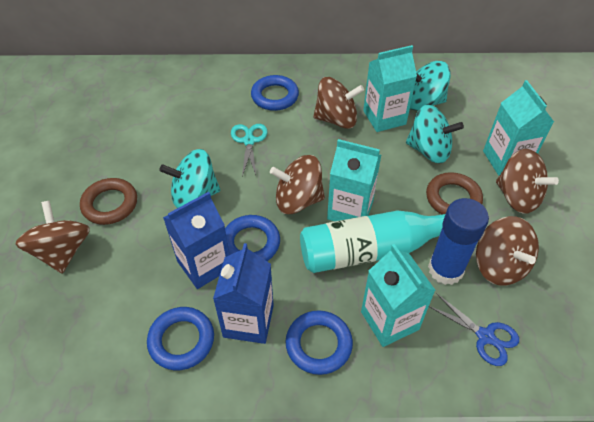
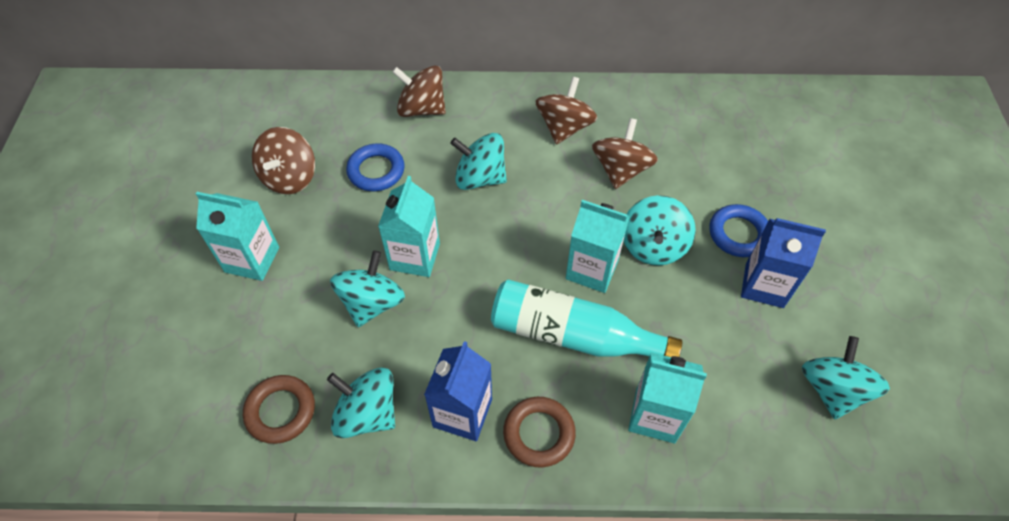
blue glue stick: [428,198,489,285] = 1 -> none = 0
blue ring: [147,307,214,370] [225,215,280,261] [251,75,299,111] [285,310,353,375] = 4 -> [346,143,405,191] [709,204,768,257] = 2
blue scissors: [429,293,519,366] = 1 -> none = 0
brown spinning top: [15,201,90,273] [270,155,325,214] [313,77,364,129] [476,216,539,286] [496,149,559,214] = 5 -> [252,127,315,194] [392,66,446,117] [536,77,597,145] [592,118,658,189] = 4
turquoise scissors: [231,124,268,177] = 1 -> none = 0
turquoise spinning top: [159,149,220,208] [406,105,464,163] [410,61,451,111] = 3 -> [327,367,395,438] [330,250,405,327] [450,133,507,190] [624,195,696,266] [802,336,890,419] = 5

